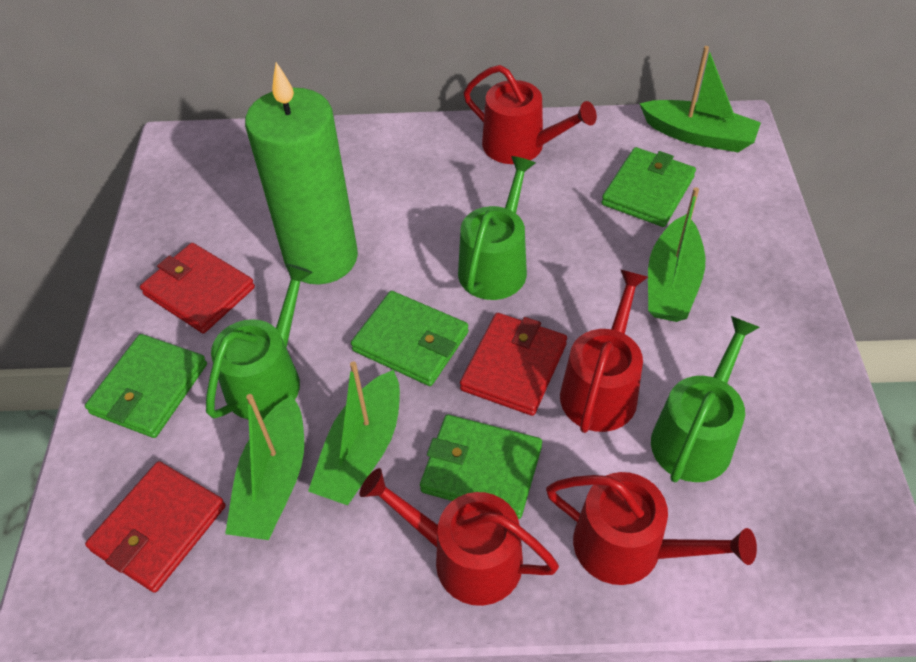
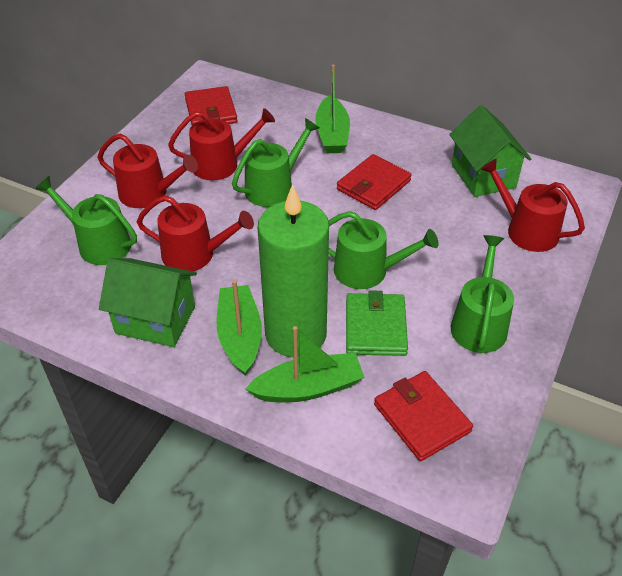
green boat: [225,394,304,540] [308,361,400,505] [639,46,761,152] [648,187,705,322] = 4 -> [216,280,262,375] [246,326,364,402] [315,65,350,153] = 3
green house: none = 0 -> [99,258,197,347] [449,105,531,197] = 2
green wallet: [85,334,207,438] [351,291,469,386] [420,415,542,519] [601,147,696,227] = 4 -> [346,290,408,356] = 1
green watering can: [206,263,313,420] [458,156,535,300] [651,316,760,483] = 3 -> [35,176,137,265] [232,118,319,207] [328,211,438,289] [451,235,514,353] = 4

